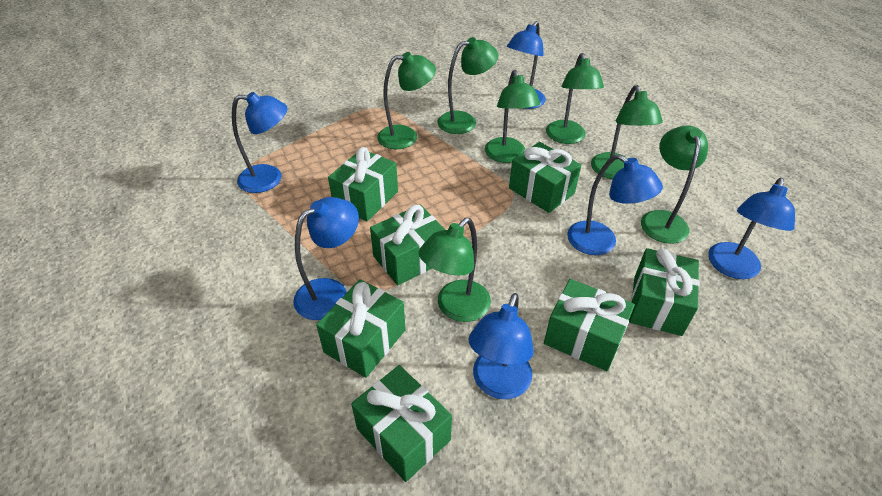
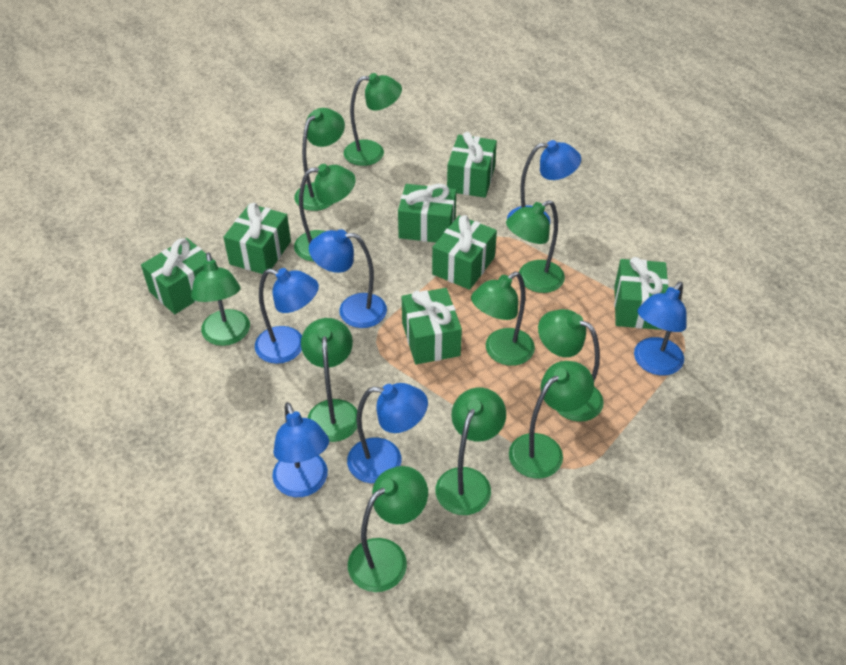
green lamp: [377,52,436,149] [418,218,491,322] [438,37,498,134] [485,70,540,163] [546,53,604,144] [591,85,663,179] [641,126,708,244] = 7 -> [191,252,250,346] [294,108,345,211] [294,164,356,261] [301,318,357,442] [344,73,402,166] [348,466,428,592] [435,388,506,515] [471,272,535,366] [506,200,565,293] [509,361,594,479] [538,309,604,422] = 11

